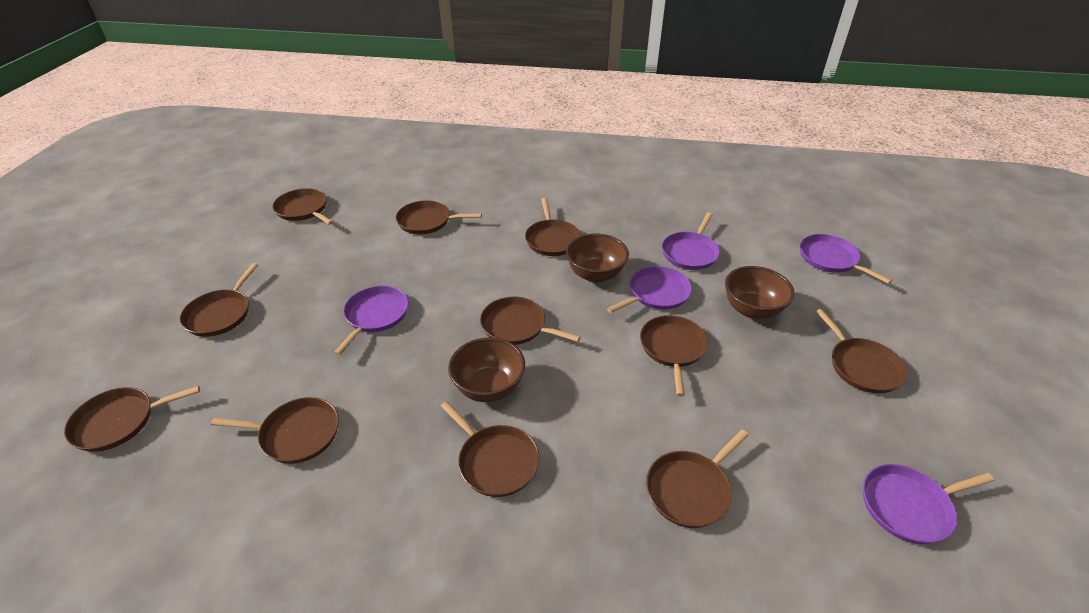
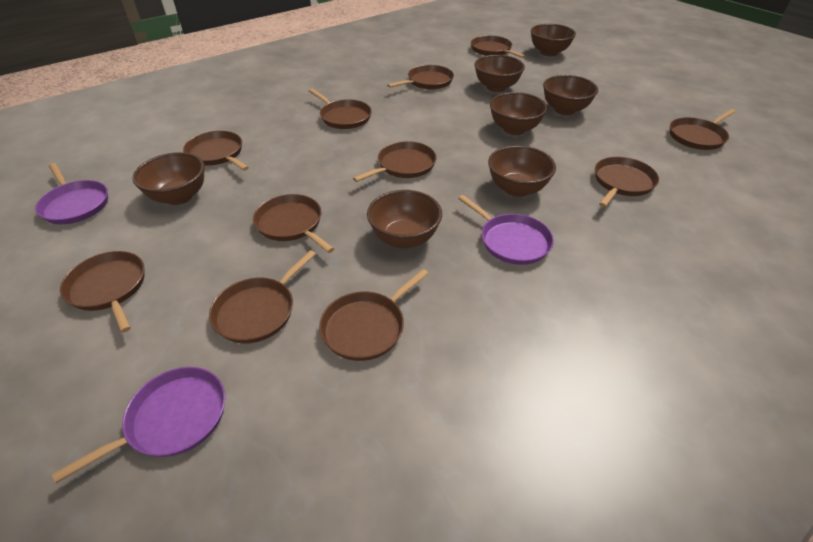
brown bowl: [448,338,525,402] [566,234,629,283] [725,266,794,319] = 3 -> [132,152,205,205] [367,190,442,248] [474,55,525,92] [488,145,556,197] [490,92,547,135] [531,24,576,56] [543,75,598,115] = 7
purple pan: [334,286,408,356] [607,266,692,313] [662,213,720,270] [800,234,892,284] [863,464,994,544] = 5 -> [35,163,108,224] [52,367,225,483] [458,195,554,265] = 3

